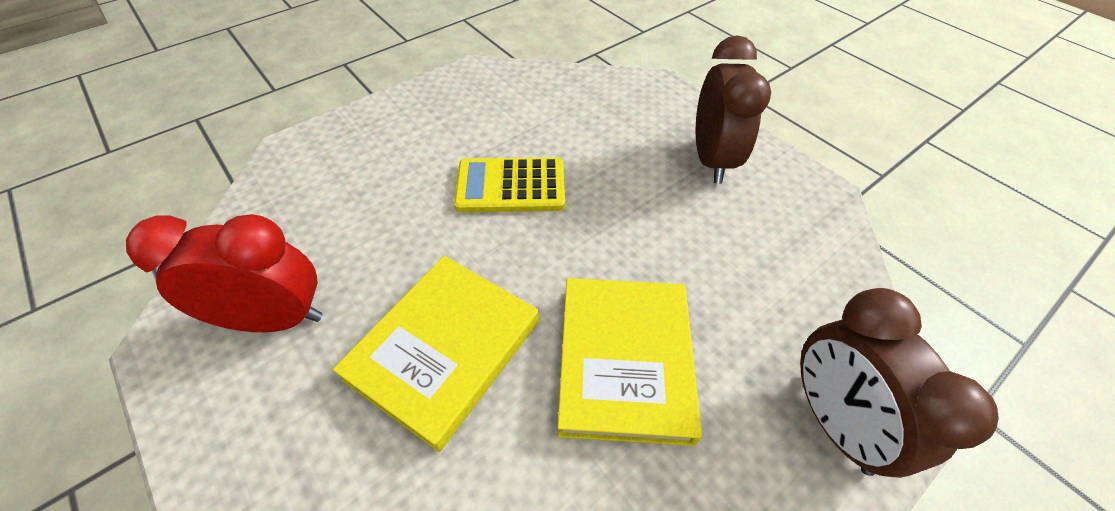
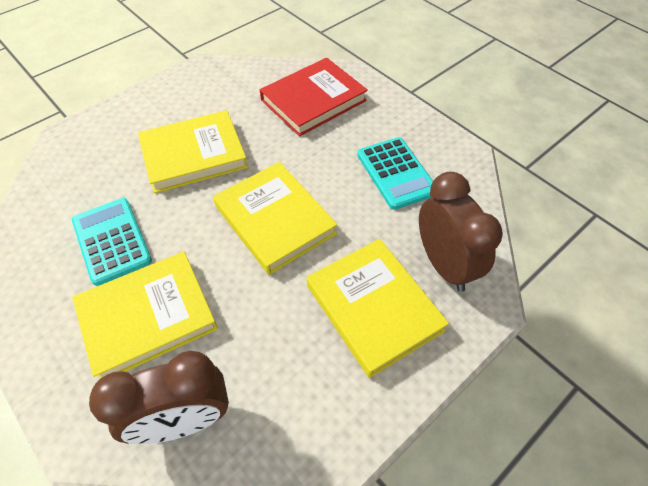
red book: none = 0 -> [260,58,368,136] = 1
red clock: [126,214,323,332] = 1 -> none = 0
turquoise calculator: none = 0 -> [72,198,152,286] [357,137,433,210] = 2
yellow book: [333,256,539,452] [557,278,702,446] = 2 -> [72,252,218,380] [138,110,248,193] [213,162,338,275] [307,239,449,378] = 4
yellow calculator: [454,157,565,212] = 1 -> none = 0

